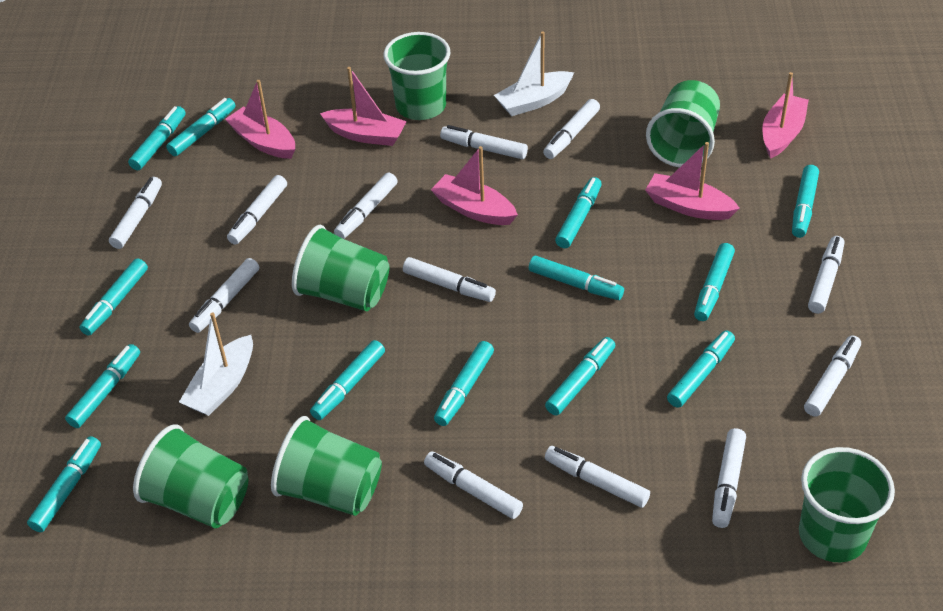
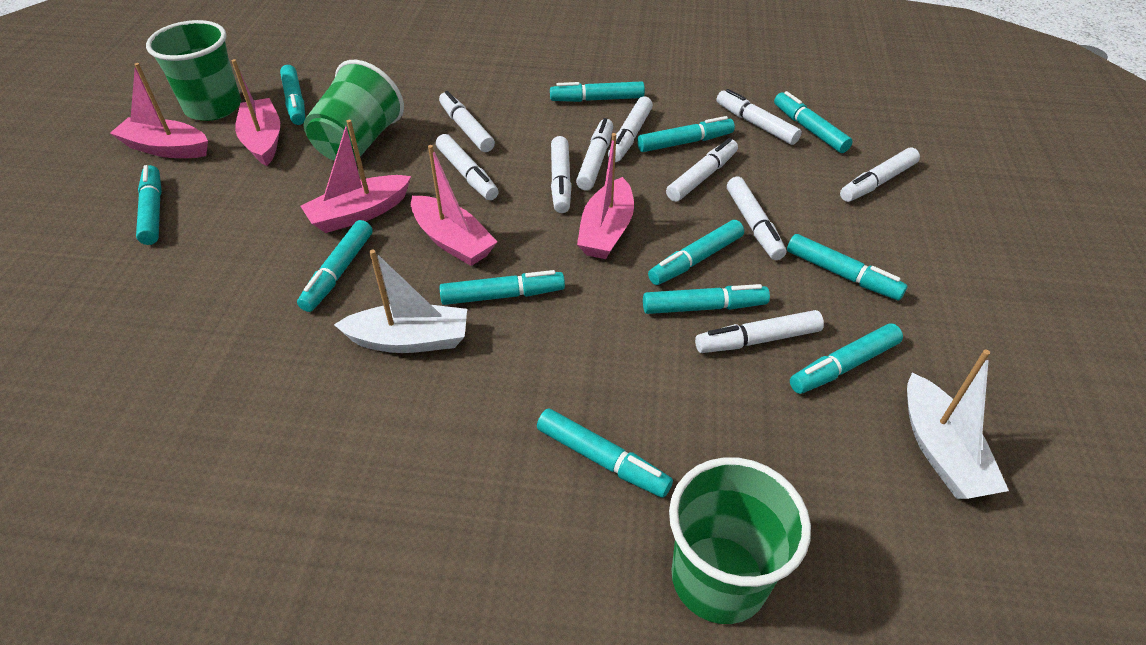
green cup: [133,424,249,528] [271,416,382,516] [292,225,389,311] [383,32,450,120] [646,80,720,168] [799,447,895,562] = 6 -> [146,20,241,121] [304,60,404,162] [669,457,811,624] = 3
turquoise marker: [27,436,101,532] [65,344,140,428] [79,258,148,336] [128,106,186,170] [166,98,236,156] [310,340,385,420] [434,341,494,426] [529,256,624,300] [545,337,615,415] [555,177,602,248] [667,330,735,408] [694,243,735,321] [792,165,819,238] = 13 -> [136,165,162,245] [280,65,305,125] [297,220,373,312] [439,270,565,305] [537,408,673,498] [550,81,645,102] [637,116,735,152] [643,284,770,314] [648,220,744,285] [774,91,853,153] [787,234,907,300] [790,323,903,394] = 12
white marker: [109,177,162,249] [189,258,259,333] [227,175,287,245] [334,172,398,239] [403,257,496,302] [424,451,523,519] [440,125,528,159] [543,99,600,159] [545,446,650,508] [712,428,746,528] [804,335,861,416] [808,236,844,314] = 12 -> [436,134,499,200] [439,91,495,152] [551,136,572,213] [576,118,613,190] [608,97,653,162] [666,138,738,202] [695,310,824,353] [717,89,802,145] [727,177,786,260] [840,147,920,202] = 10

